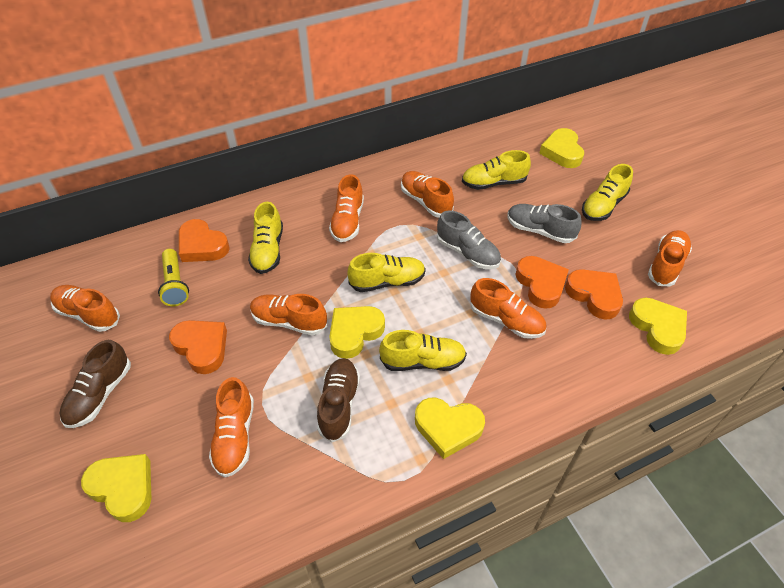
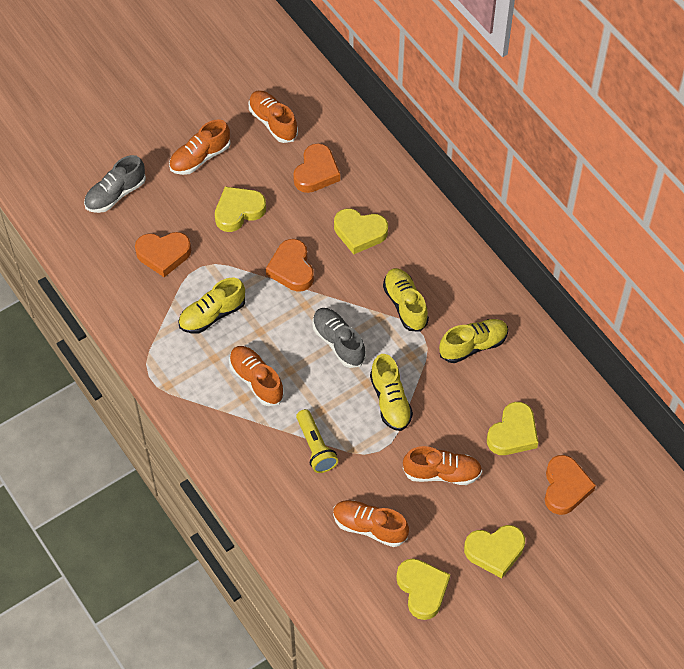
brown shoe: [60,340,131,428] [317,358,360,443] = 2 -> none = 0
orange shoe: [50,285,120,332] [209,377,254,477] [250,294,327,336] [329,174,364,242] [401,171,454,218] [470,278,546,339] [648,230,692,286] = 7 -> [169,119,231,175] [229,346,284,406] [249,91,298,143] [333,500,409,547] [403,446,482,485] = 5
yellow shoe: [248,202,283,274] [348,253,426,292] [379,330,467,371] [462,150,531,190] [582,164,633,221] = 5 -> [178,278,245,333] [370,354,413,431] [383,268,429,332] [439,319,508,363] = 4

